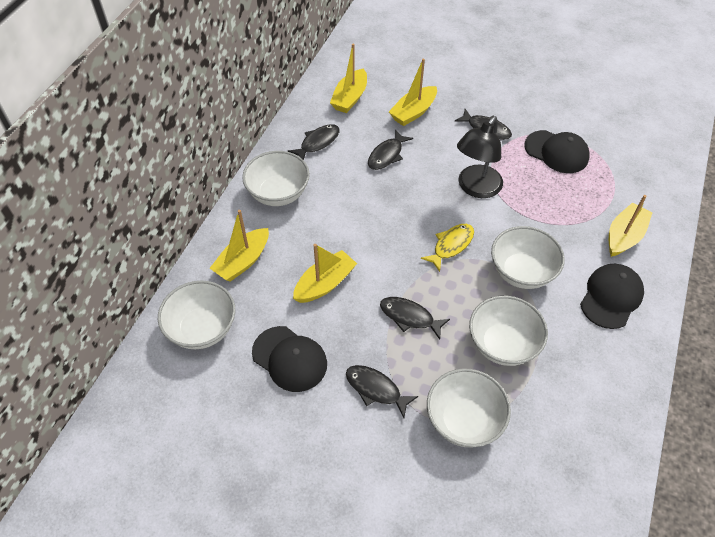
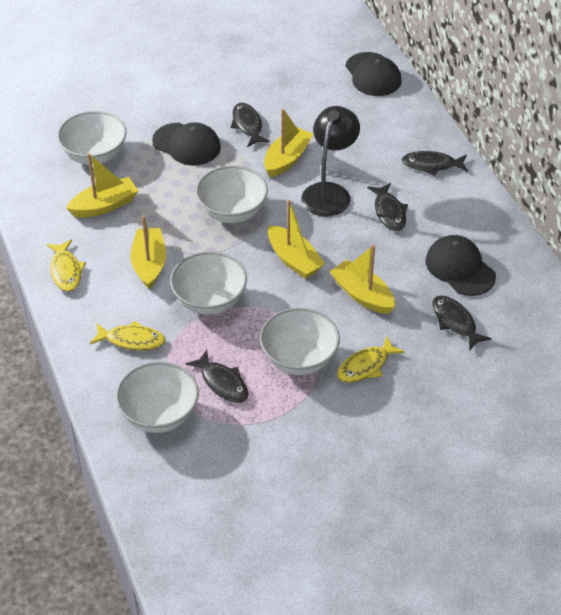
yellow fish: [421,224,474,272] = 1 -> [47,239,86,292] [90,321,166,351] [337,336,405,383] = 3

